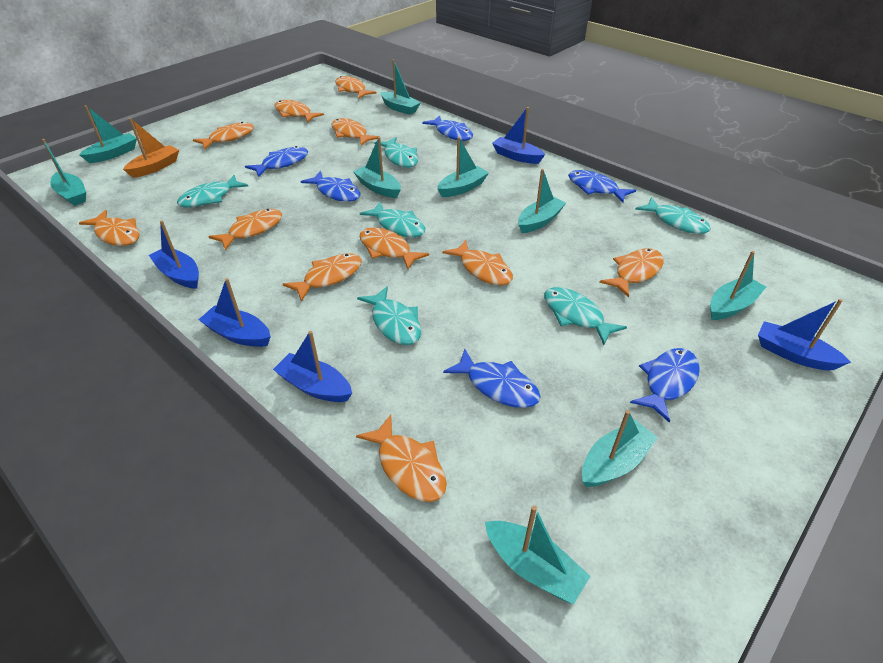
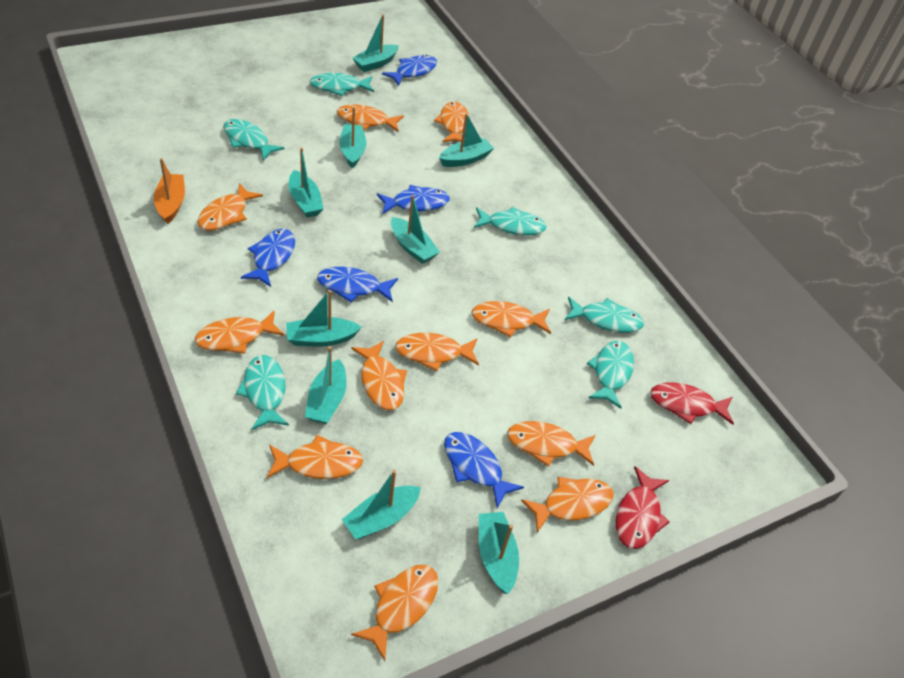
blue boat: [149,221,199,289] [198,278,271,347] [273,331,352,402] [492,107,545,164] [758,299,851,370] = 5 -> none = 0
blue fish: [245,146,308,177] [300,171,360,202] [422,115,473,141] [443,349,541,408] [568,170,636,203] [630,348,700,423] = 6 -> [241,229,295,287] [317,267,398,302] [377,185,450,214] [382,55,437,86] [444,432,524,508] = 5
red fish: none = 0 -> [616,466,670,549] [650,382,734,425] = 2

